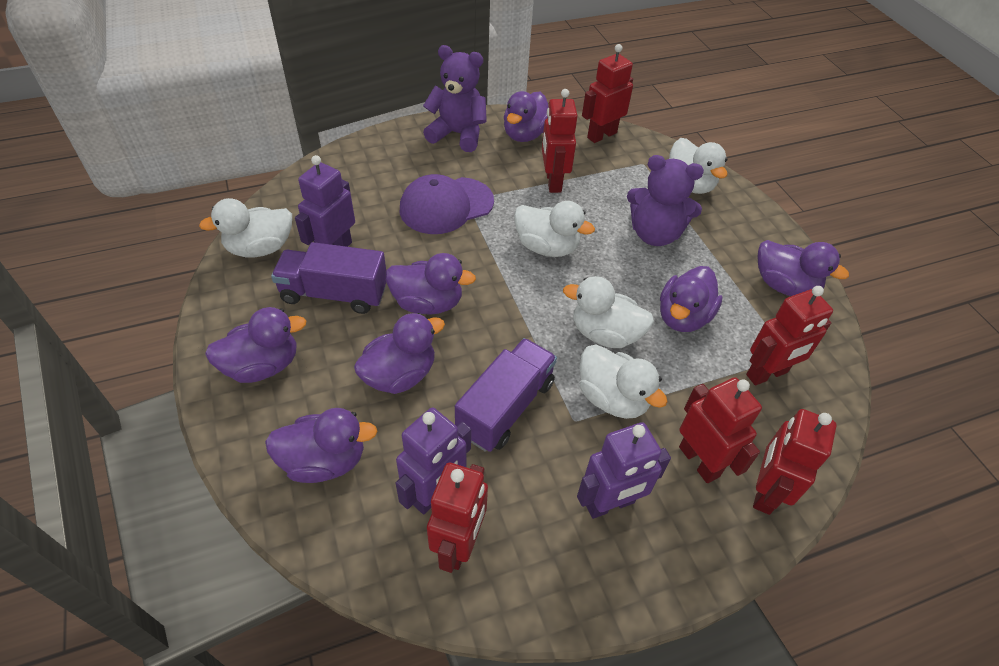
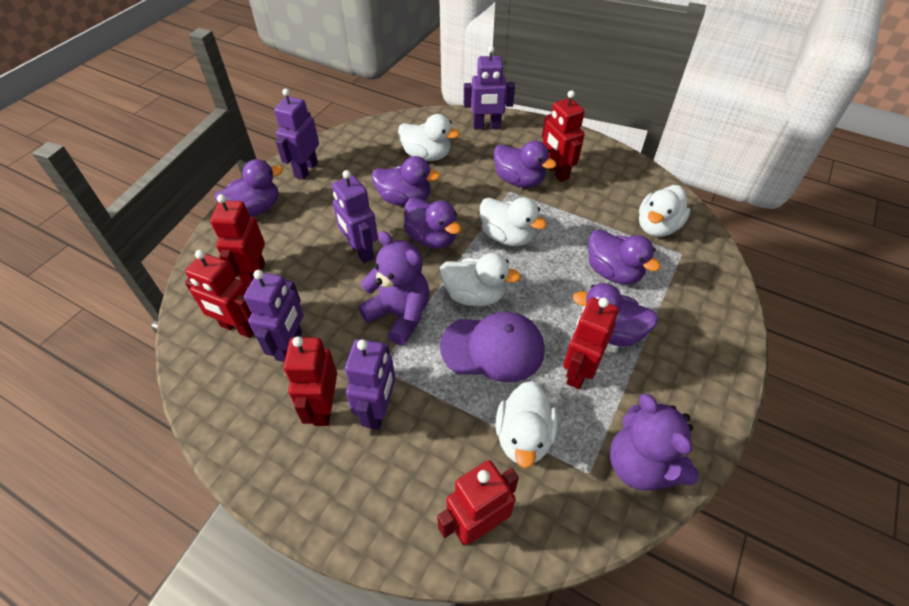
purple duck: [205,307,307,383] [265,408,378,483] [354,313,445,394] [385,253,476,315] [504,91,549,142] [660,266,723,332] [757,240,849,296] = 7 -> [214,159,283,217] [372,156,441,206] [403,197,461,249] [494,140,557,188] [572,283,658,346] [588,229,661,284] = 6
purple robot: [295,155,355,247] [396,408,471,515] [577,422,671,519] = 3 -> [244,270,303,362] [274,88,319,180] [332,170,378,263] [345,339,395,430] [464,46,515,129] = 5
purple truck: [271,242,386,314] [455,338,557,452] = 2 -> none = 0

